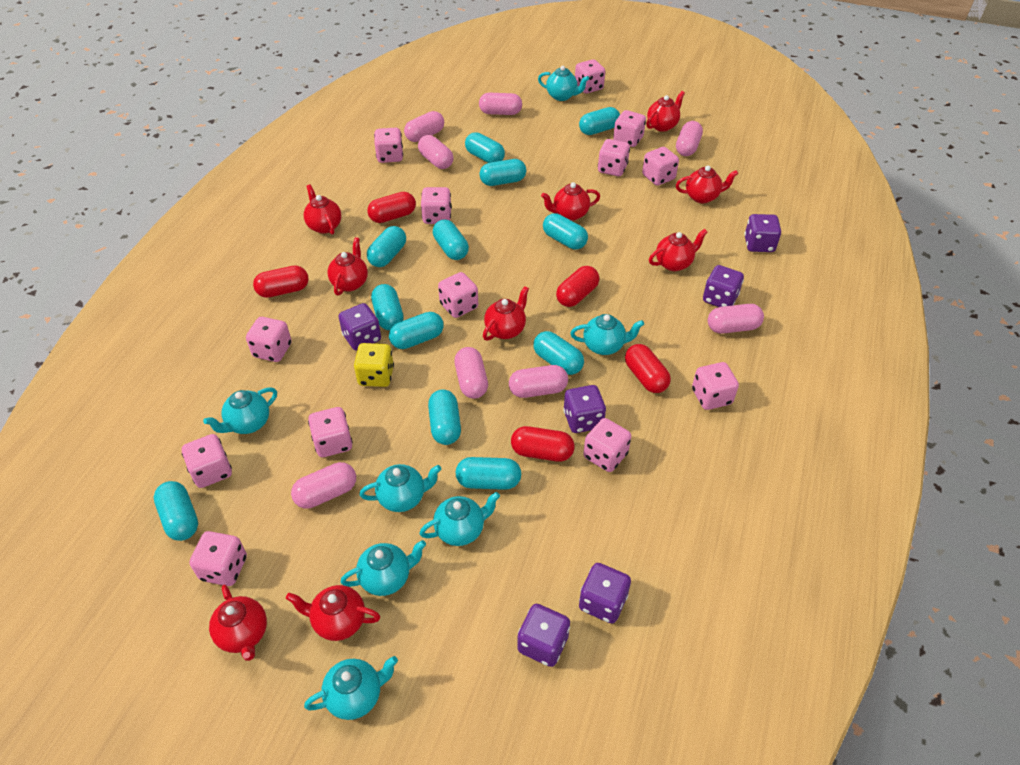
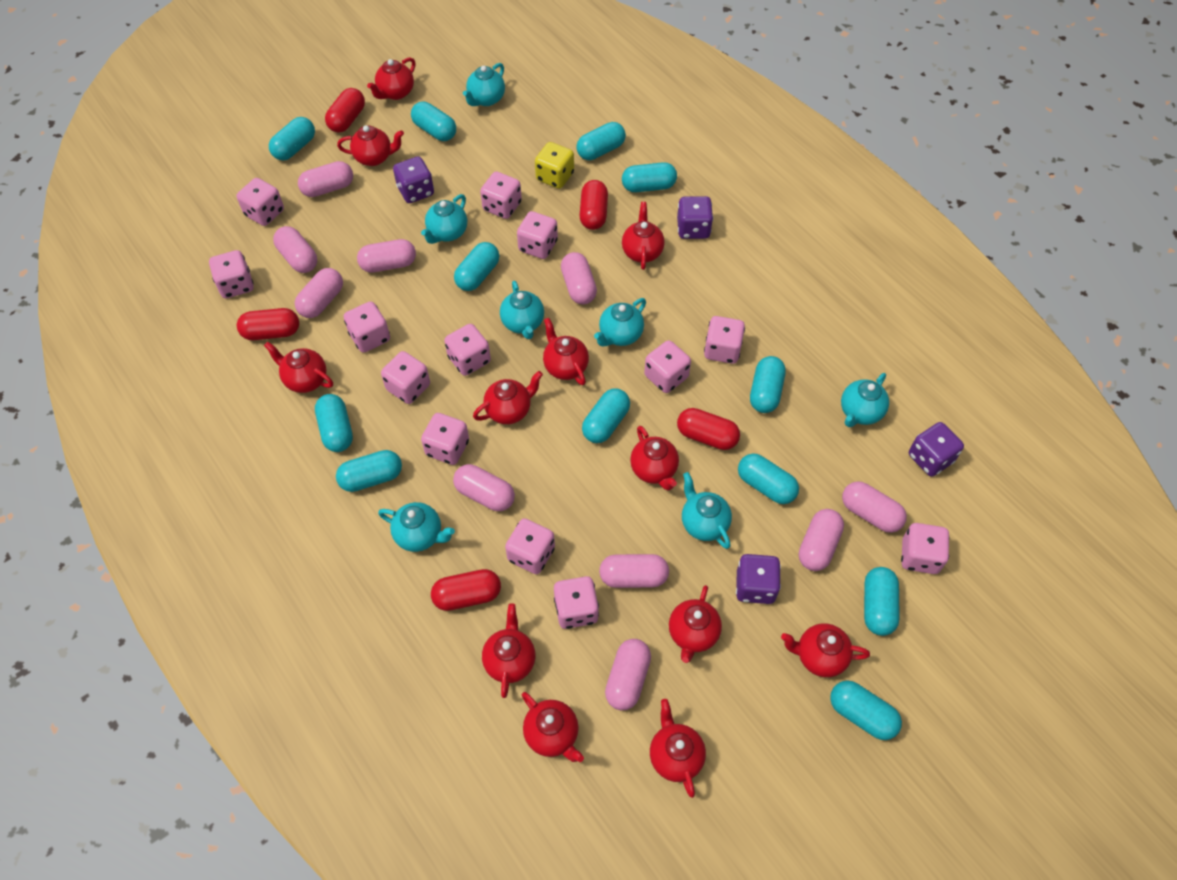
pink capsule: [291,462,356,509] [404,111,444,142] [418,135,454,169] [455,347,488,399] [479,93,522,115] [509,365,568,398] [676,121,703,156] [708,304,764,334] = 8 -> [273,226,317,273] [295,268,343,318] [298,161,353,197] [357,239,416,272] [453,464,515,511] [561,252,597,304] [599,554,669,588] [605,639,651,710] [799,509,844,571] [842,481,907,533] = 10
purple dice: [338,303,381,351] [517,604,570,667] [563,385,606,433] [579,563,631,624] [703,265,744,307] [744,214,781,252] = 6 -> [393,156,434,203] [677,196,713,239] [736,554,781,604] [909,422,964,476] = 4
red teapot: [209,585,267,661] [286,585,380,641] [304,184,341,235] [327,237,368,295] [483,286,529,341] [541,182,600,221] [646,91,685,132] [649,229,707,271] [676,166,738,203] = 9 -> [264,342,333,393] [337,125,404,166] [367,57,415,100] [473,371,543,424] [482,603,535,698] [522,692,584,762] [543,318,589,385] [622,202,665,270] [630,426,679,491] [650,699,706,798] [669,585,722,663] [781,623,870,677] = 12

